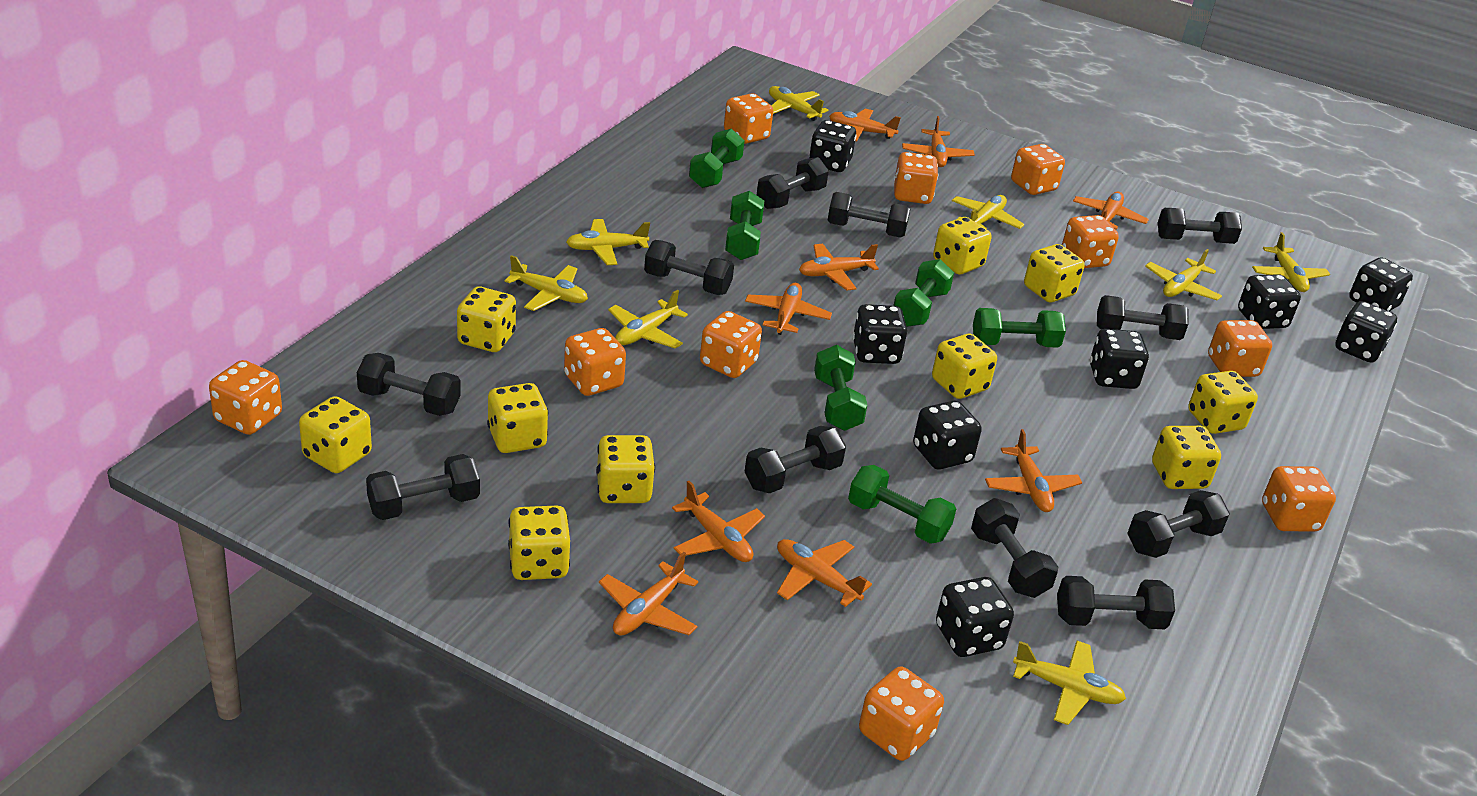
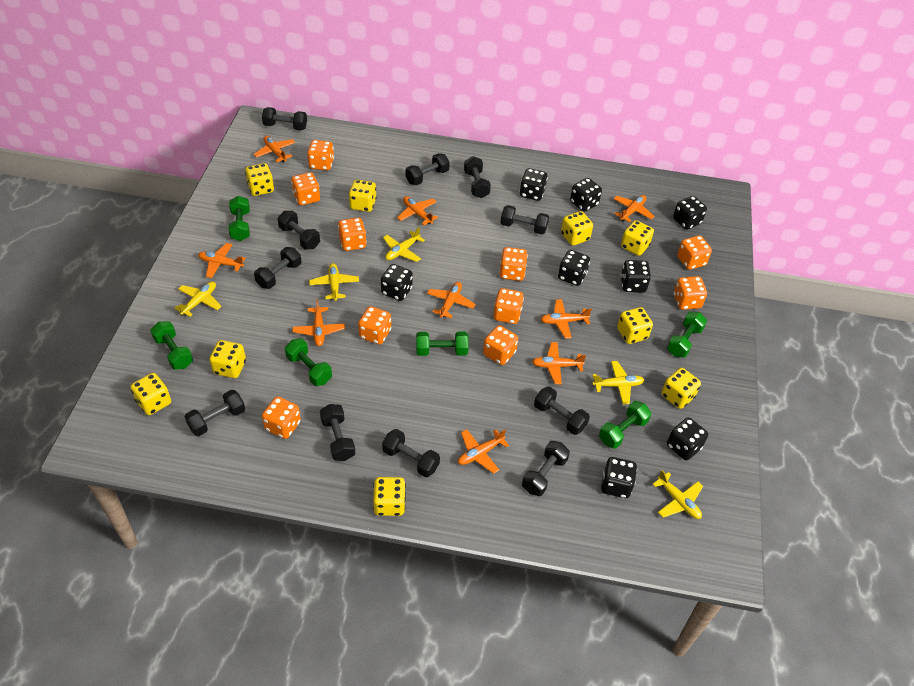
yellow dice: [299,396,372,473] [457,287,516,352] [487,383,549,453] [508,505,570,580] [596,435,655,503] [932,334,997,399] [933,217,992,274] [1024,244,1085,302] [1152,426,1221,489] [1188,371,1258,434] = 10 -> [130,373,171,415] [209,340,246,378] [245,163,274,196] [349,179,377,212] [373,477,406,516] [561,211,593,246] [617,307,653,344] [621,220,654,256] [661,368,701,409] = 9
yellow plane: [505,255,588,311] [566,219,650,265] [608,290,688,349] [769,86,828,121] [952,195,1024,229] [1013,641,1126,725] [1145,249,1222,300] [1252,232,1330,292] = 8 -> [174,282,221,317] [309,263,359,301] [383,227,425,262] [592,361,644,404] [652,470,703,519] = 5

